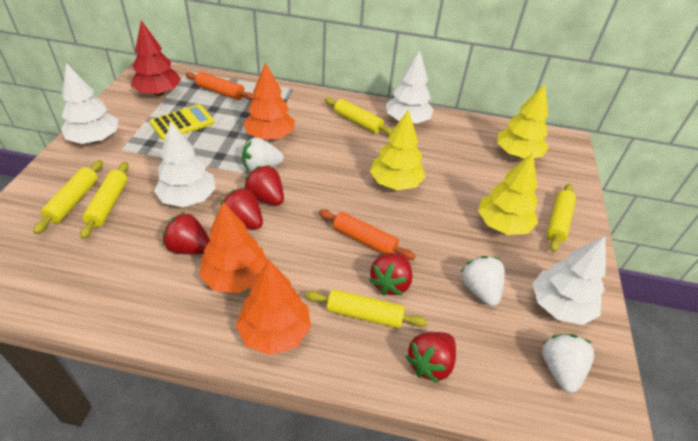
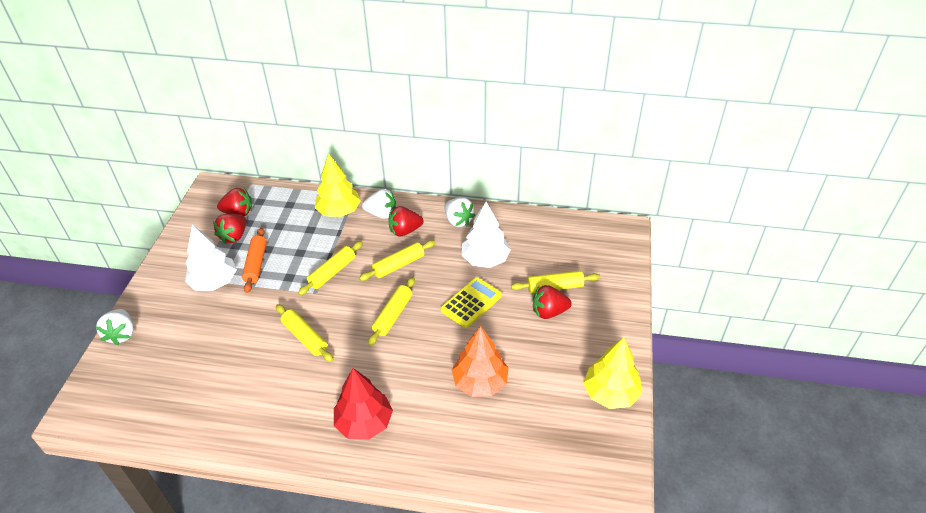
orange rolling pin: [185,72,255,100] [319,209,415,260] = 2 -> [242,228,267,293] = 1
orange tree: [199,202,267,293] [236,260,311,355] [243,62,295,140] = 3 -> [452,326,509,397] = 1
red strawberry: [162,212,210,254] [221,187,263,229] [245,165,284,206] [369,253,413,296] [406,332,456,384] = 5 -> [213,214,246,244] [217,188,252,216] [388,206,424,236] [533,285,572,319] = 4
white tree: [61,63,118,144] [154,121,216,207] [386,50,434,124] [532,235,606,325] = 4 -> [185,225,237,291] [462,202,510,268] = 2
yellow tree: [370,110,426,190] [478,153,538,235] [497,84,548,159] = 3 -> [315,154,361,217] [583,337,642,409] = 2

